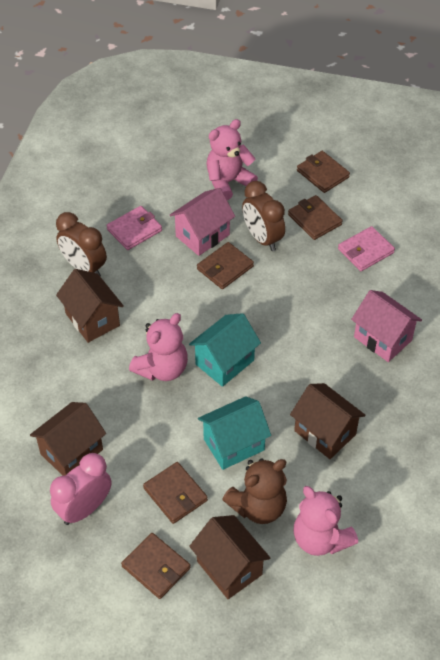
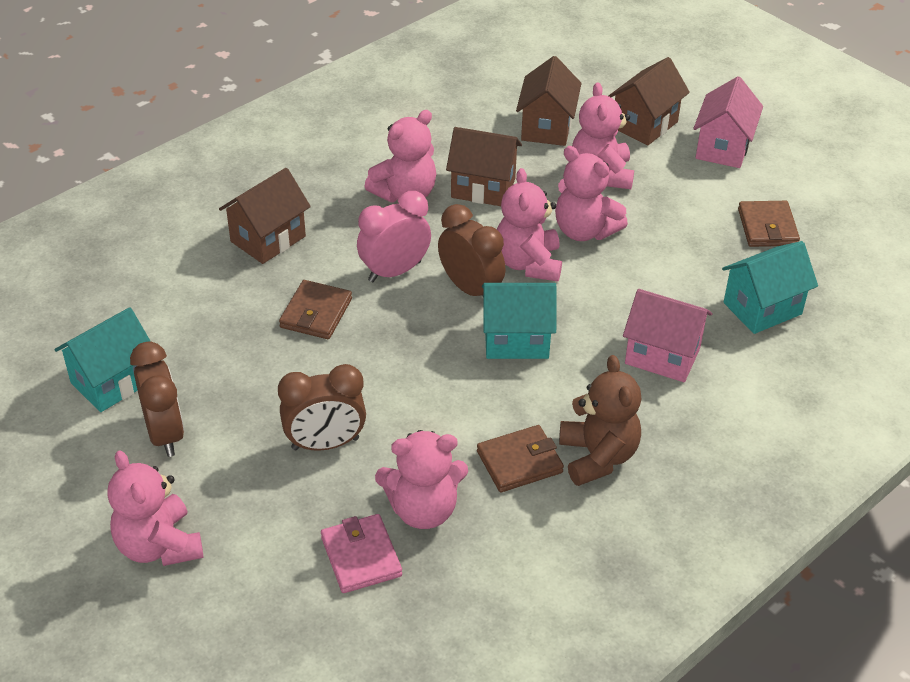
brown clock: [56,212,107,277] [242,181,285,251] = 2 -> [130,341,184,457] [278,364,366,451] [438,204,505,296] = 3
brown wallet: [121,533,191,599] [143,462,208,524] [197,242,254,289] [288,195,343,240] [297,151,350,193] = 5 -> [279,280,352,339] [477,425,564,492] [738,201,800,247] = 3
pink teddy bear: [129,313,188,381] [206,119,258,200] [294,486,358,556] = 3 -> [107,450,204,566] [364,110,436,202] [375,430,468,529] [497,168,562,281] [555,146,628,241] [572,82,634,189] = 6
pink wallet: [106,206,162,250] [338,226,395,271] = 2 -> [321,514,402,593] = 1
turquoise house: [189,313,261,387] [198,396,271,470] = 2 -> [55,307,151,412] [482,283,557,359] [722,241,818,334] = 3

